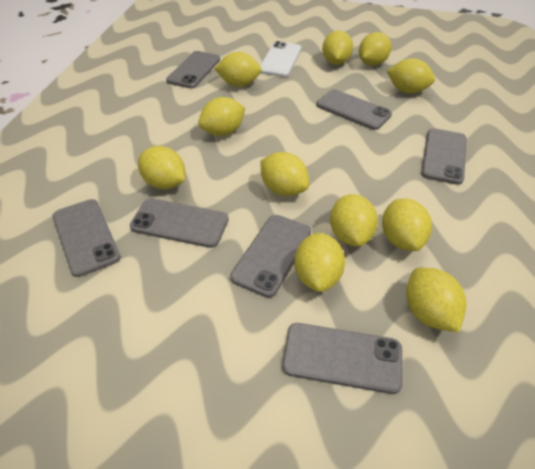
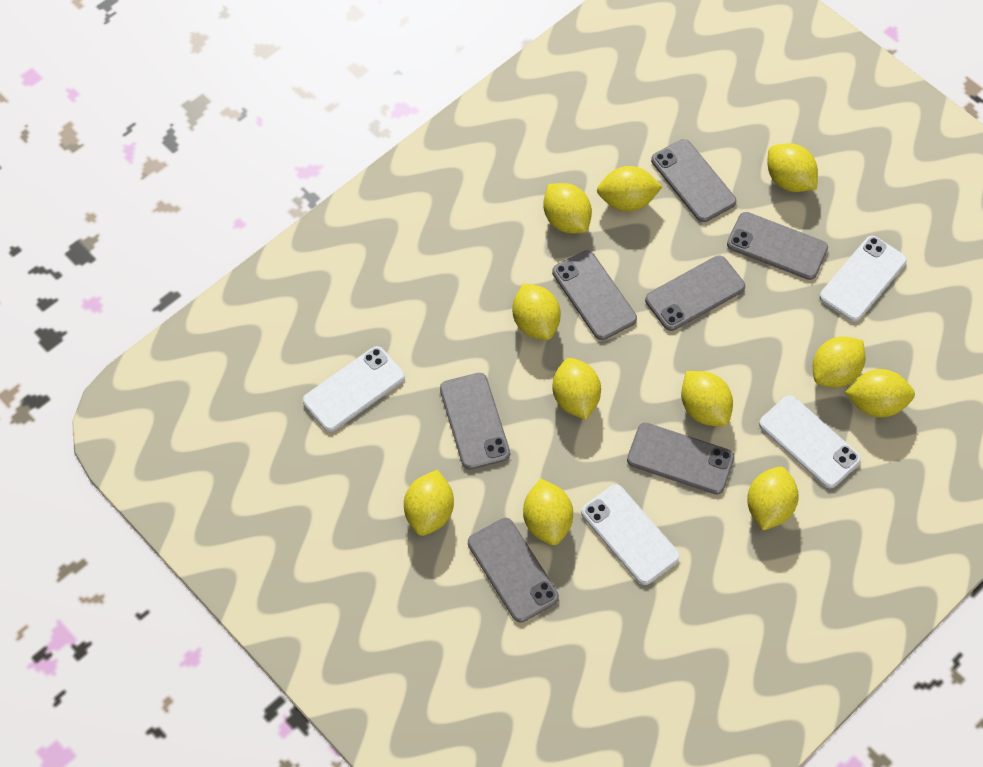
white phone: [260,41,302,77] = 1 -> [303,346,405,432] [581,485,680,585] [759,395,861,488] [820,236,907,322] = 4

